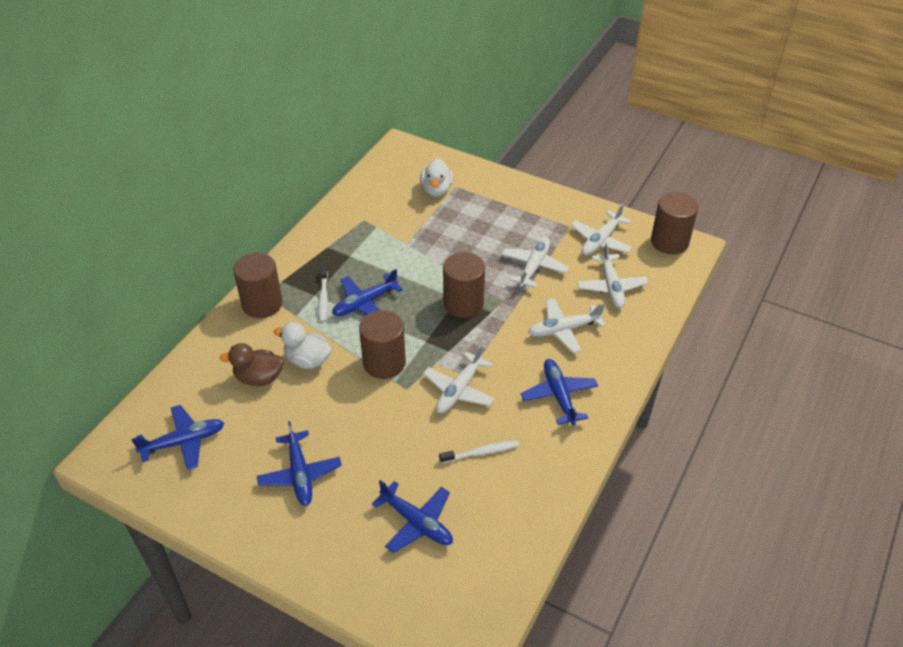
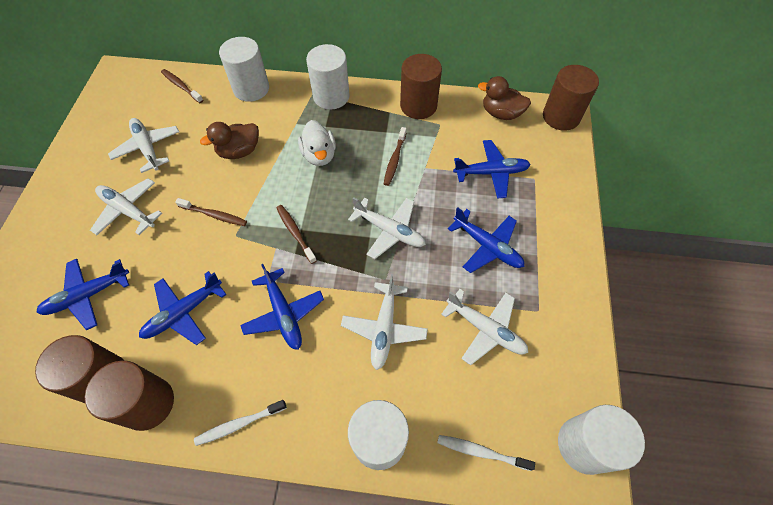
brown duck: [220,343,284,386] = 1 -> [200,122,259,159] [478,76,531,120] = 2
brown toothbrush: none = 0 -> [161,69,203,103] [175,198,247,226] [276,205,317,264] [384,127,407,186] = 4
white cylinder: none = 0 -> [219,37,269,102] [306,44,350,110] [348,400,409,470] [558,405,645,475] = 4
white duck: [274,322,332,369] [420,158,453,197] = 2 -> [298,120,336,166] = 1

